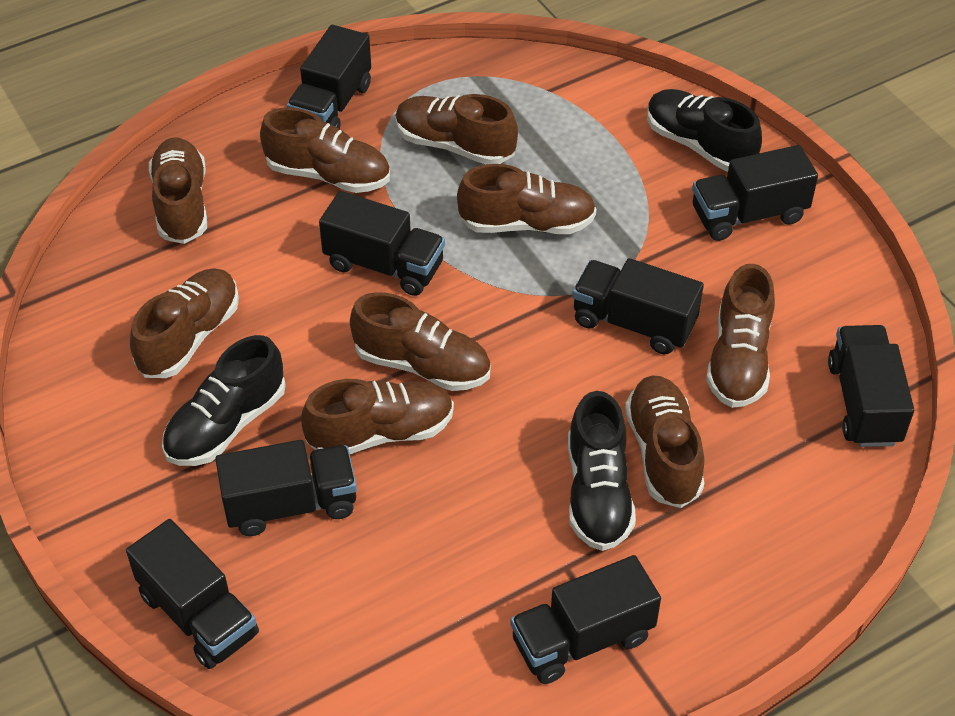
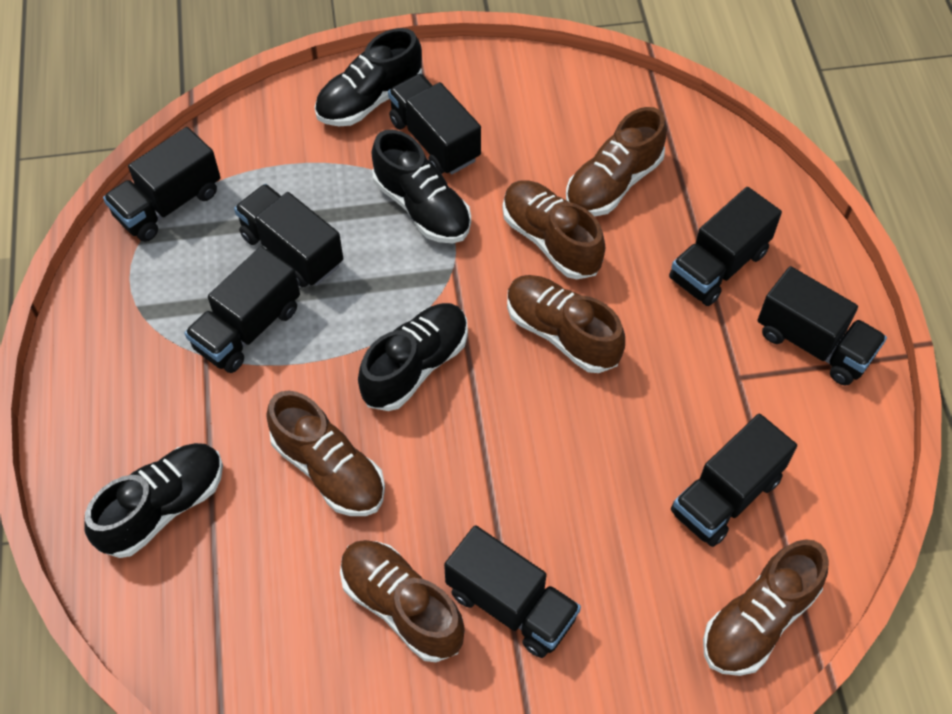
black shoe: [162,335,286,466] [568,391,636,551] [647,89,762,172] = 3 -> [84,443,223,558] [315,28,422,126] [358,303,468,411] [372,130,471,243] = 4
brown shoe: [130,268,239,378] [149,137,207,244] [260,107,390,193] [301,379,454,454] [350,292,491,391] [395,94,518,164] [457,164,596,234] [625,376,704,508] [706,264,775,408] = 9 -> [266,391,385,516] [340,540,465,662] [503,181,605,279] [507,275,625,373] [566,107,667,216] [703,539,829,676] = 6

